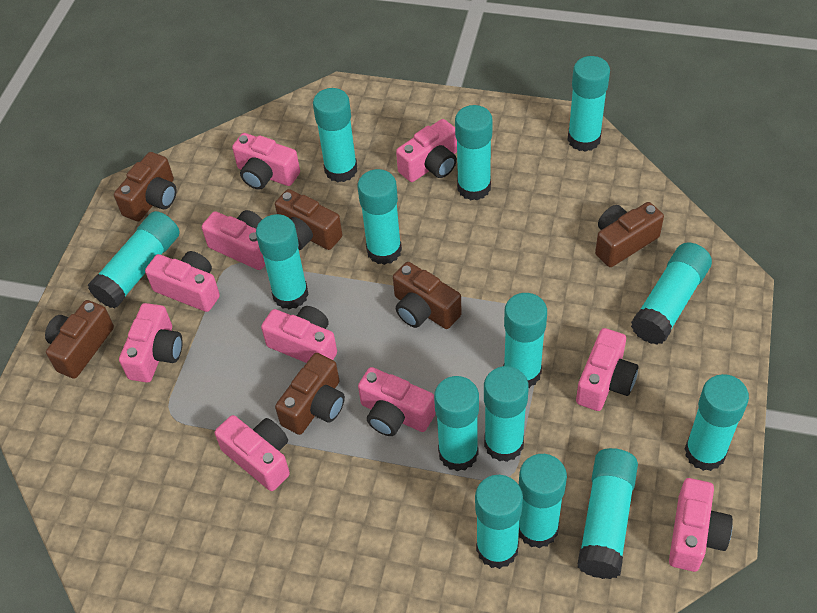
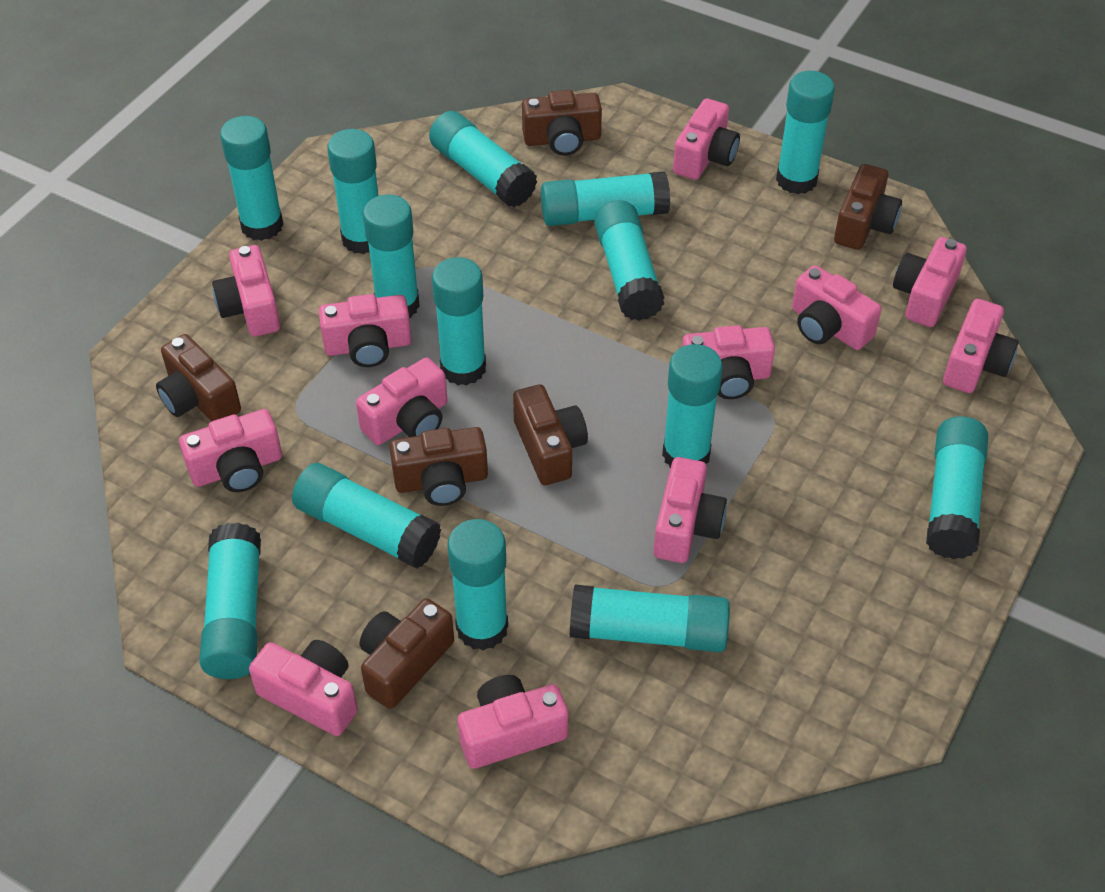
pink camera: [119,303,183,383] [145,251,220,312] [202,210,265,270] [215,415,290,491] [232,133,300,190] [261,306,337,363] [358,367,436,436] [396,119,457,182] [576,328,639,411] [669,478,733,572] = 10 -> [179,409,282,492] [212,245,280,337] [249,640,358,736] [319,294,411,367] [356,358,447,445] [458,675,568,769] [654,457,727,563] [673,98,740,180] [682,325,775,399] [792,265,882,350] [893,237,967,327] [943,299,1019,393] = 12

